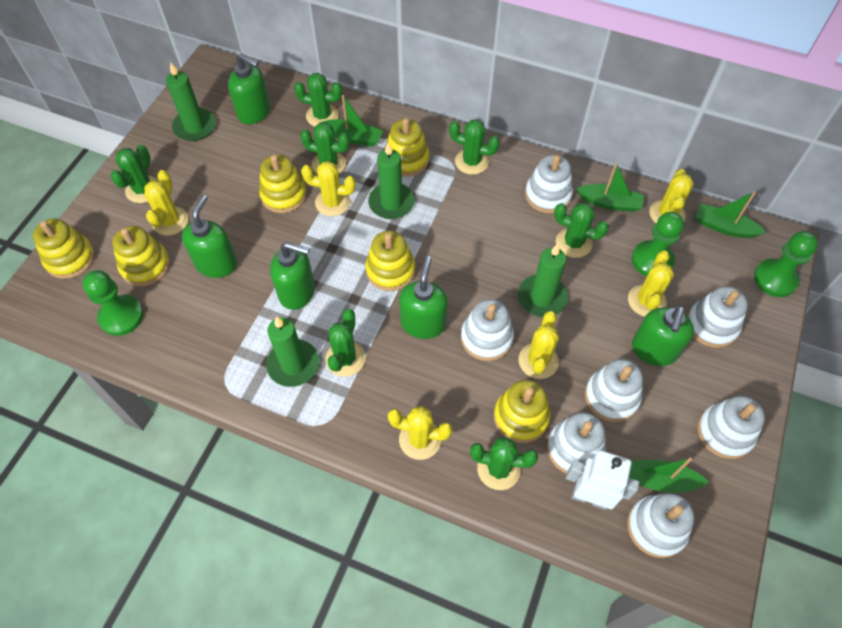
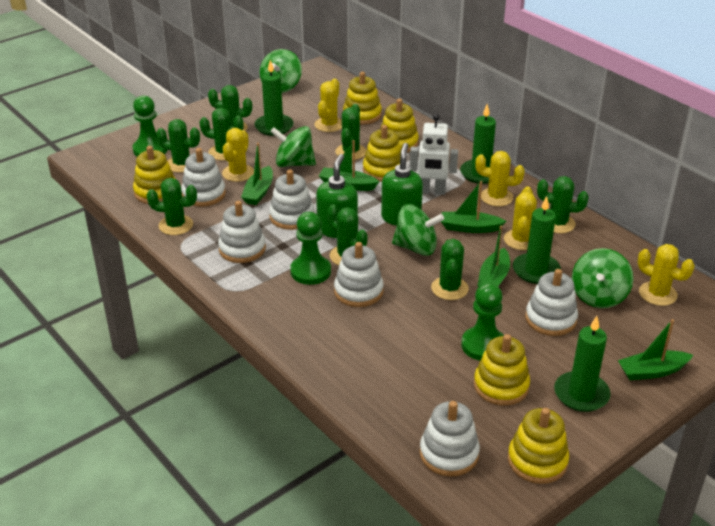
green boat: [323,95,383,147] [576,162,644,212] [629,458,709,493] [696,191,766,238] = 4 -> [241,143,273,205] [319,140,379,191] [441,181,506,233] [477,226,510,287] [618,319,693,380] = 5
green cactus: [110,145,159,203] [294,73,342,127] [300,122,350,174] [325,309,366,377] [449,119,500,175] [470,437,538,490] [554,203,609,258] = 7 -> [147,178,197,235] [156,119,200,173] [199,108,244,161] [208,85,252,131] [327,205,368,265] [335,104,366,160] [431,239,469,300] [537,176,589,233] = 8
green soap dispenser: [182,195,237,278] [228,53,270,125] [270,242,315,310] [399,256,448,339] [632,305,694,366] = 5 -> [316,154,358,238] [381,143,423,226] = 2
green spinning top: none = 0 -> [259,49,302,93] [270,126,316,167] [392,204,444,256] [572,248,633,308] = 4
white stacking toy: [461,299,514,361] [525,155,573,214] [547,413,606,474] [585,359,643,422] [627,493,695,558] [687,286,748,348] [697,396,765,459] = 7 -> [181,148,226,207] [218,201,266,263] [269,170,314,230] [334,242,384,307] [420,401,480,477] [525,269,578,336] = 6
yellow cactus: [144,170,188,236] [301,161,356,216] [388,406,453,460] [518,311,559,379] [628,251,674,317] [649,169,694,223] = 6 -> [222,128,254,182] [314,79,342,132] [475,151,525,206] [504,186,537,250] [638,244,695,306] = 5

